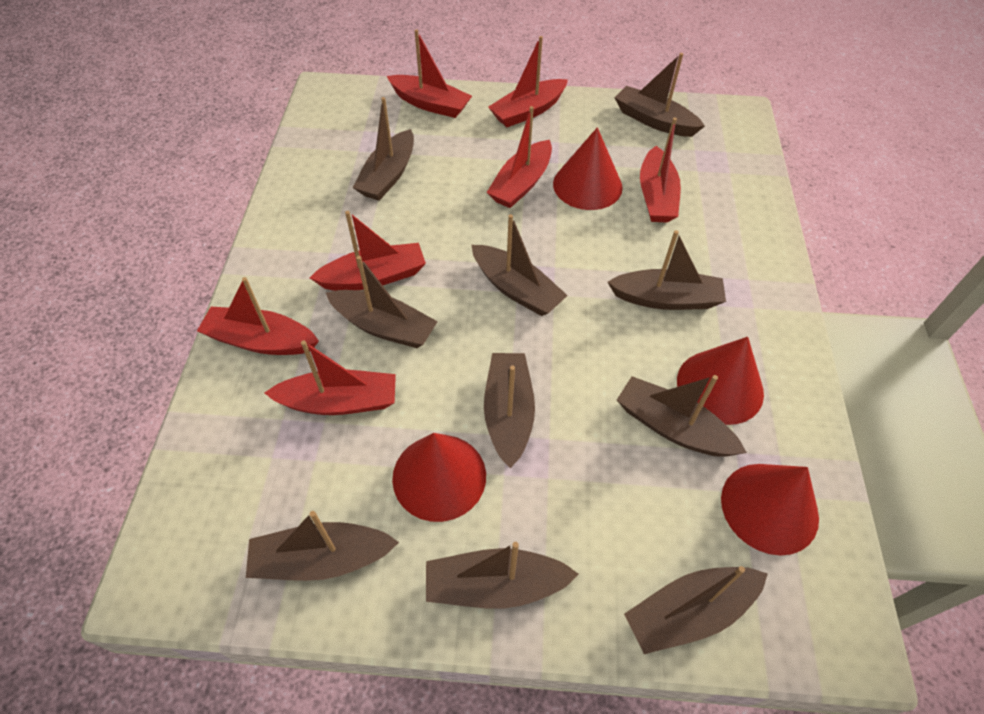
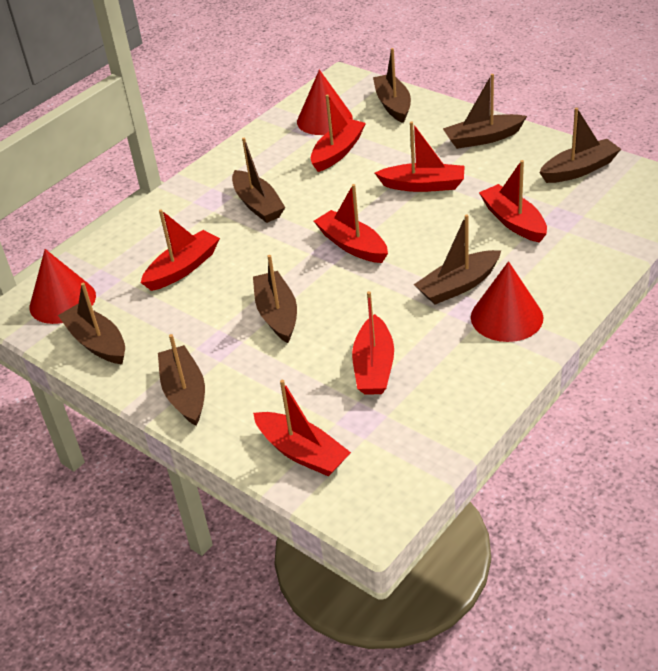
brown boat: [246,511,399,581] [326,256,438,348] [353,97,414,201] [426,542,579,608] [472,214,568,316] [484,353,535,468] [607,230,726,310] [615,53,705,137] [617,375,747,457] [624,566,768,654] = 10 -> [58,283,125,364] [158,334,205,426] [232,138,285,223] [253,255,297,343] [373,48,411,123] [414,214,501,305] [443,74,527,149] [539,108,621,183] = 8
red cone: [392,433,486,522] [553,127,623,210] [677,337,764,425] [721,464,819,556] = 4 -> [30,249,96,324] [297,69,353,135] [471,261,543,342] = 3

